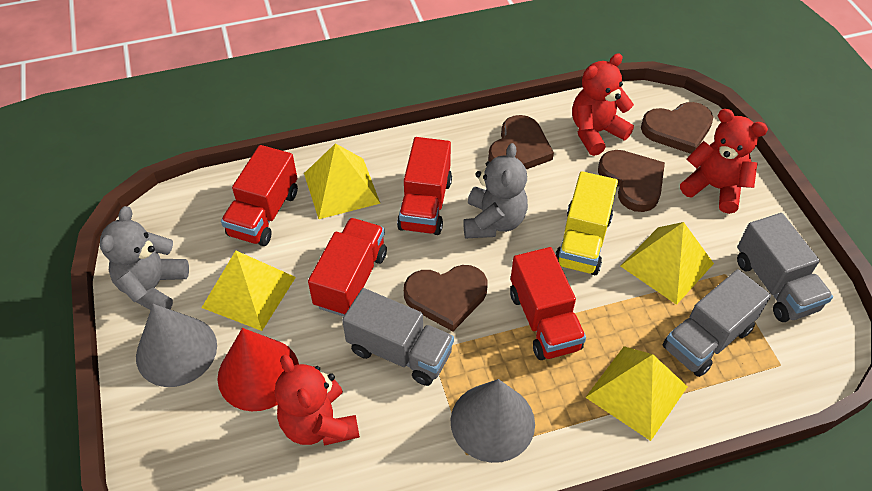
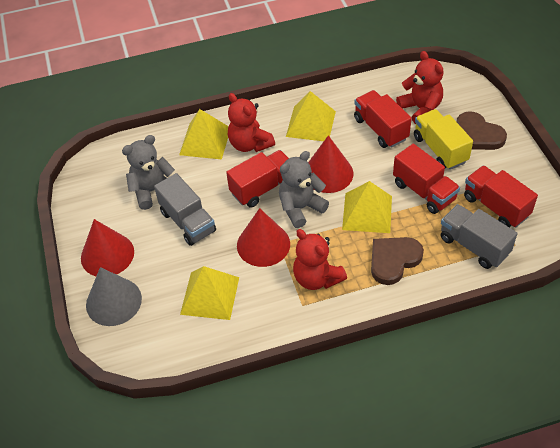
brown heart: [404,265,488,331] [488,115,554,169] [598,150,665,212] [641,102,713,154] = 4 -> [371,237,424,285] [457,111,507,150] = 2
grey cone: [136,304,217,387] [451,379,535,463] = 2 -> [86,267,142,326] = 1
grey truck: [342,288,454,386] [663,269,771,377] [737,213,833,322] = 3 -> [154,173,216,246] [440,204,517,269] = 2
red cone: [218,328,299,411] = 1 -> [81,219,134,276] [237,208,290,267] [308,135,354,193] = 3

